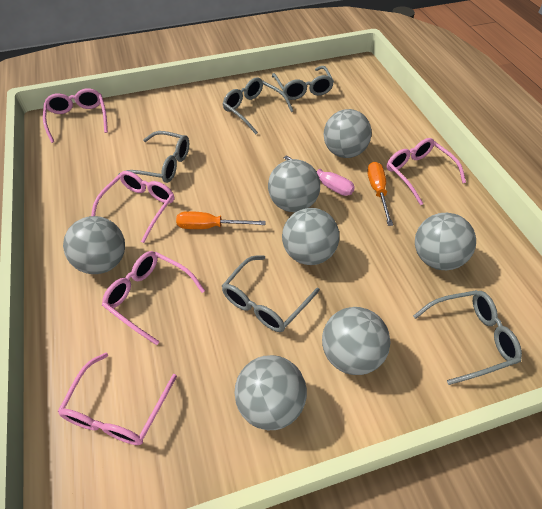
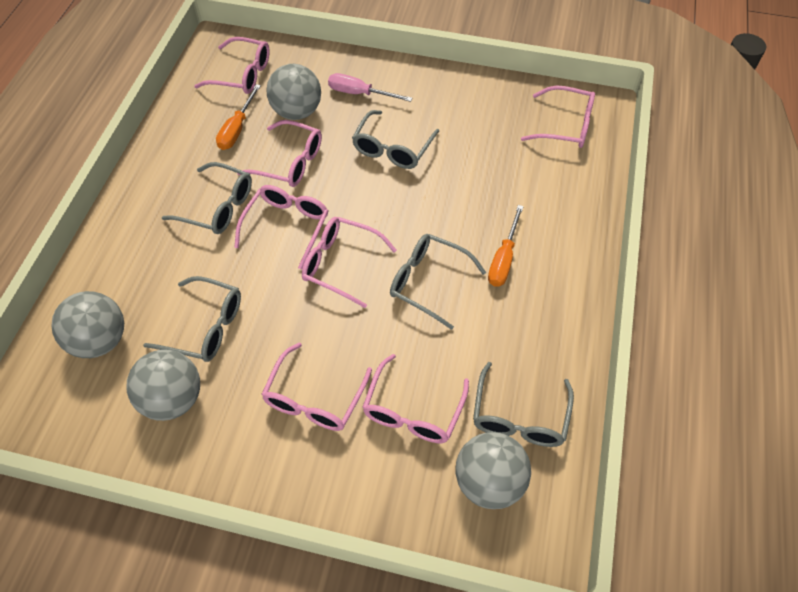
grey ball: [63,216,125,274] [235,355,307,430] [268,159,320,212] [282,208,339,265] [322,307,390,375] [324,109,372,158] [415,213,476,270] = 7 -> [52,291,124,358] [127,350,200,421] [267,64,321,120] [455,432,531,509] = 4
pink glasses: [43,88,108,143] [58,353,177,445] [91,171,174,243] [102,251,205,345] [387,138,466,205] = 5 -> [195,37,270,94] [234,185,328,269] [237,120,322,187] [261,343,372,431] [302,217,397,308] [362,354,469,443] [521,85,595,148] = 7

